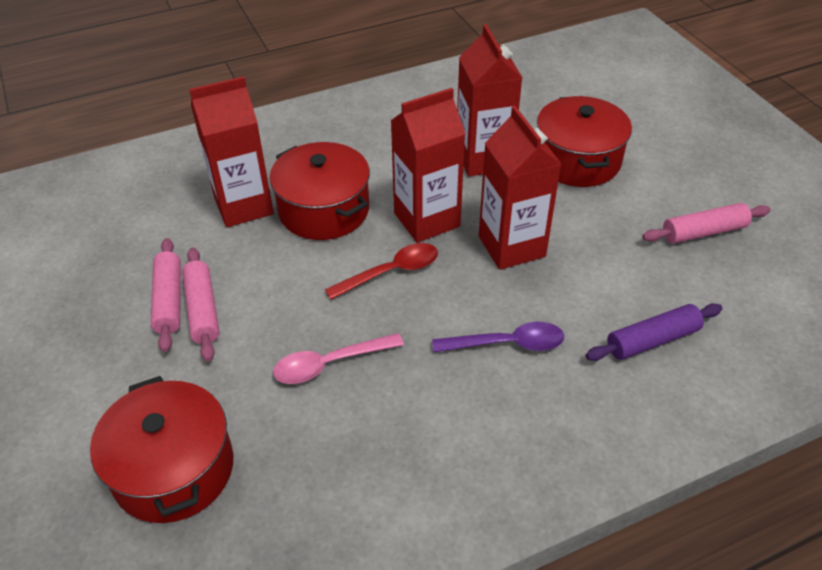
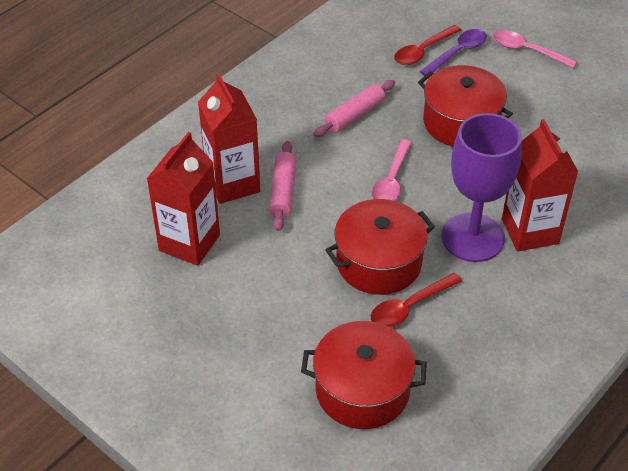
pink rolling pin: [151,238,181,352] [182,248,219,362] [642,203,770,244] = 3 -> [269,141,297,231] [313,80,395,137] = 2
pink spoon: [273,333,404,384] = 1 -> [372,139,412,201] [493,30,578,68] = 2
purple goblet: none = 0 -> [441,113,522,262] = 1
purple rolling pin: [586,303,722,361] = 1 -> none = 0
red carton: [189,76,274,227] [391,88,465,243] [457,24,522,177] [479,106,561,270] = 4 -> [147,132,220,266] [198,73,260,204] [502,119,578,251] = 3
red spoon: [325,243,438,299] = 1 -> [371,273,462,327] [394,25,461,65] = 2

